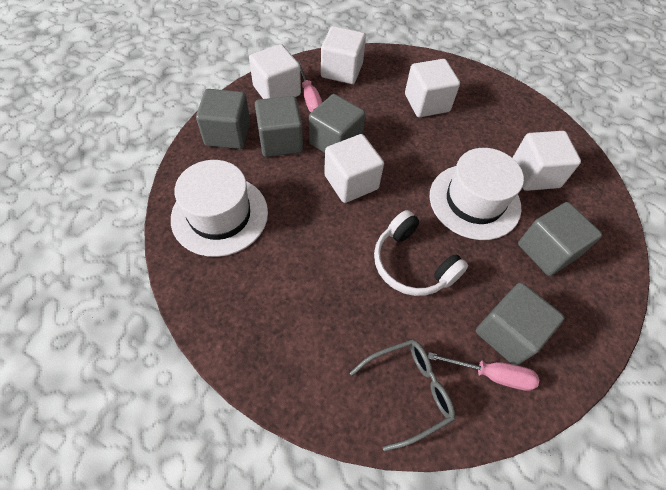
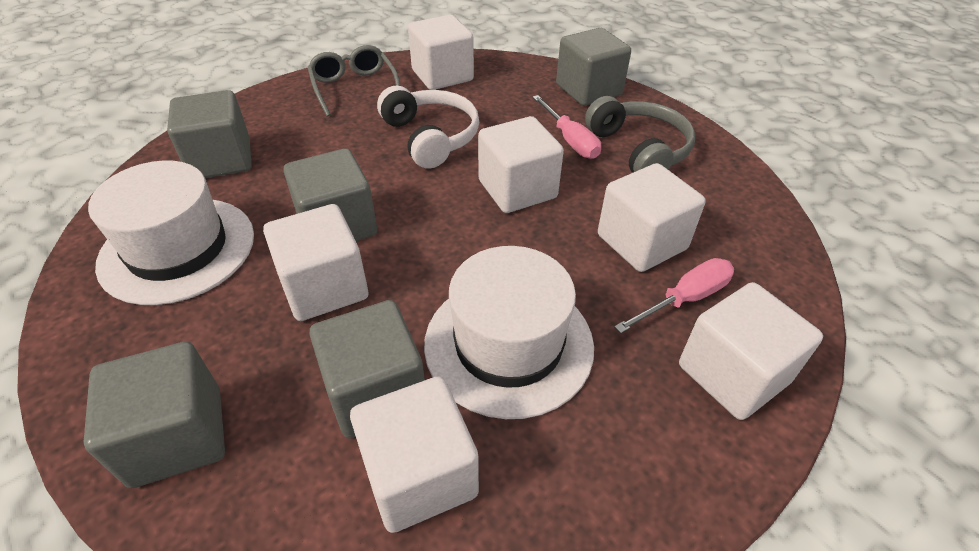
grey headphones: none = 0 -> [585,96,695,173] = 1
white cube: [249,44,301,99] [321,26,366,84] [324,134,384,203] [405,59,460,117] [513,131,581,191] = 5 -> [263,204,368,321] [350,376,479,533] [408,15,474,90] [478,116,564,213] [598,163,706,272] [679,282,823,420] = 6

